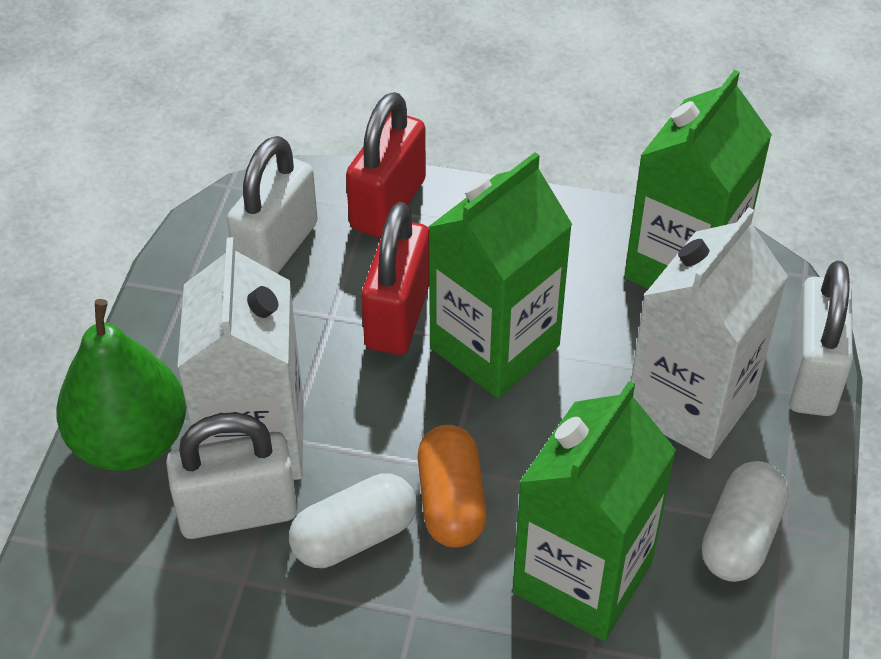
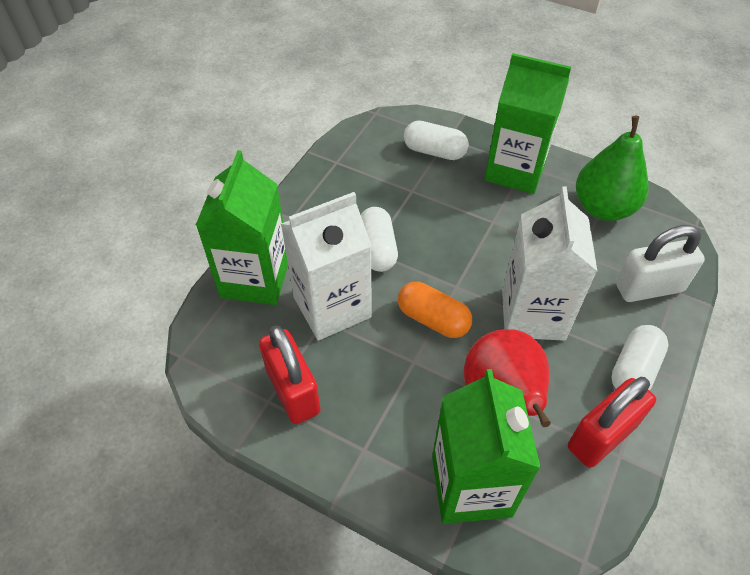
red pear: none = 0 -> [464,329,551,427] = 1
white capsule: [289,473,417,568] [702,461,789,582] = 2 -> [361,207,398,272] [404,121,469,160] [611,325,669,391] = 3
white padlock: [166,412,297,539] [227,136,318,274] [789,261,853,416] = 3 -> [616,225,705,302] = 1

